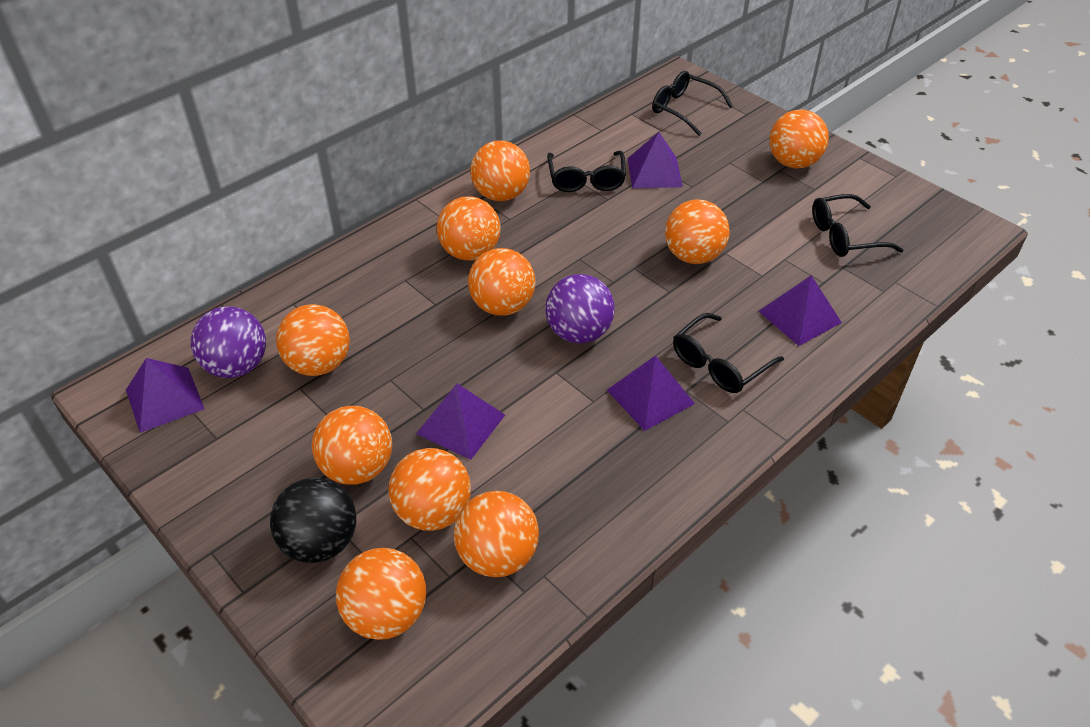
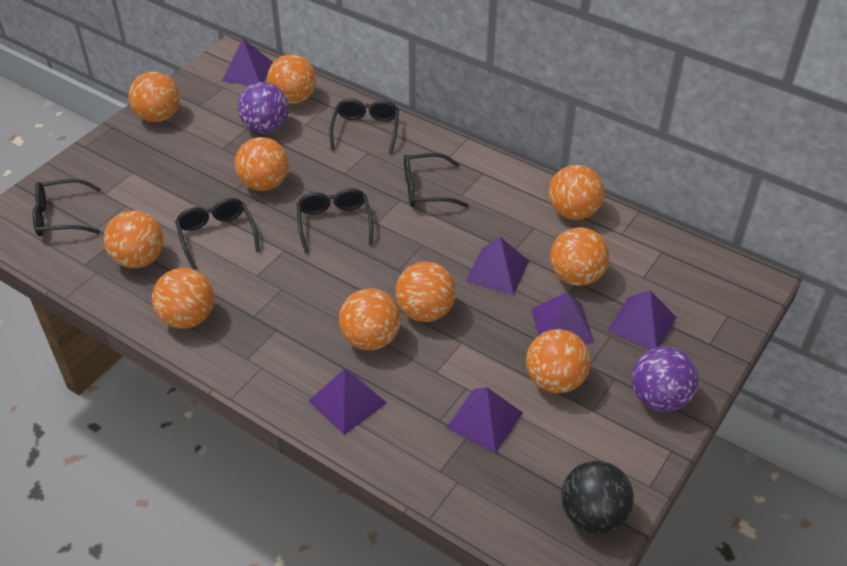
black glasses: [547,151,626,192] [652,71,733,136] [673,313,784,393] [812,194,903,257] = 4 -> [33,179,101,236] [175,198,260,270] [297,188,373,254] [329,99,399,154] [404,153,469,208] = 5
purple pyramid: [126,358,204,433] [416,384,505,460] [607,355,695,431] [627,132,683,188] [759,275,842,346] = 5 -> [222,39,273,85] [308,369,387,435] [446,387,523,453] [466,237,529,295] [531,292,594,344] [607,290,676,349] = 6

